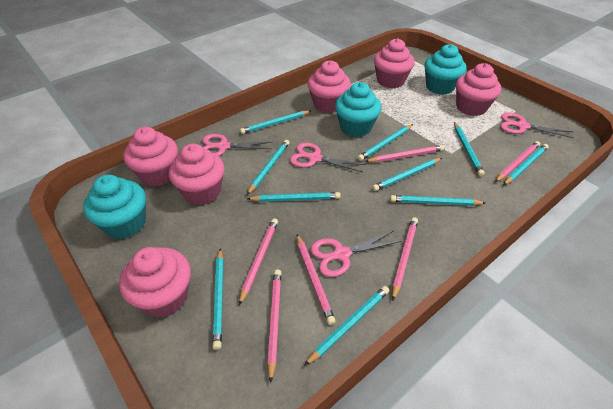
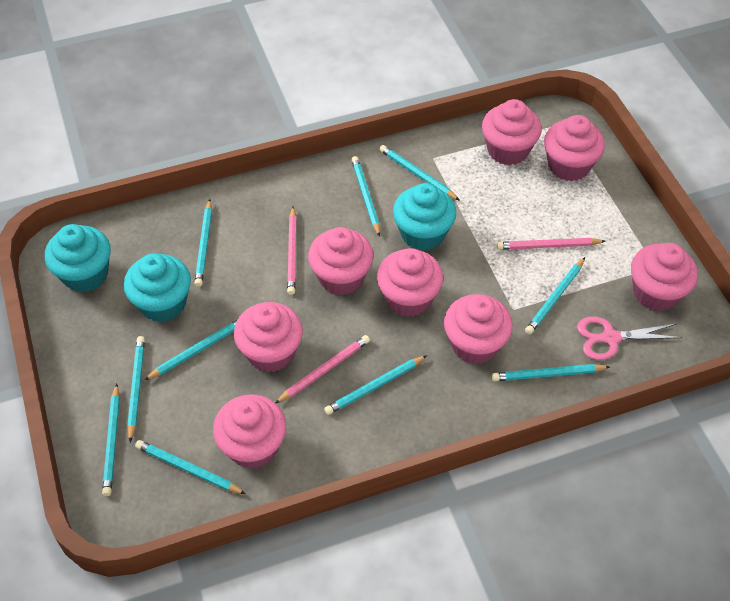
pink cupcake: [119,247,191,318] [124,127,178,187] [169,144,225,205] [308,60,351,113] [374,38,415,88] [456,63,501,116] = 6 -> [213,394,286,469] [234,302,303,372] [308,227,374,295] [377,248,443,317] [444,294,513,364] [482,99,542,165] [544,115,605,181] [631,243,698,311] = 8
pink pencil: [239,218,278,305] [267,269,281,383] [297,234,336,325] [365,145,444,162] [392,217,418,300] [495,141,540,182] = 6 -> [275,335,370,403] [287,207,297,295] [497,238,605,250] = 3
pink scissors: [202,134,272,156] [290,143,366,172] [311,231,401,277] [500,113,574,138] = 4 -> [577,316,682,360] = 1

